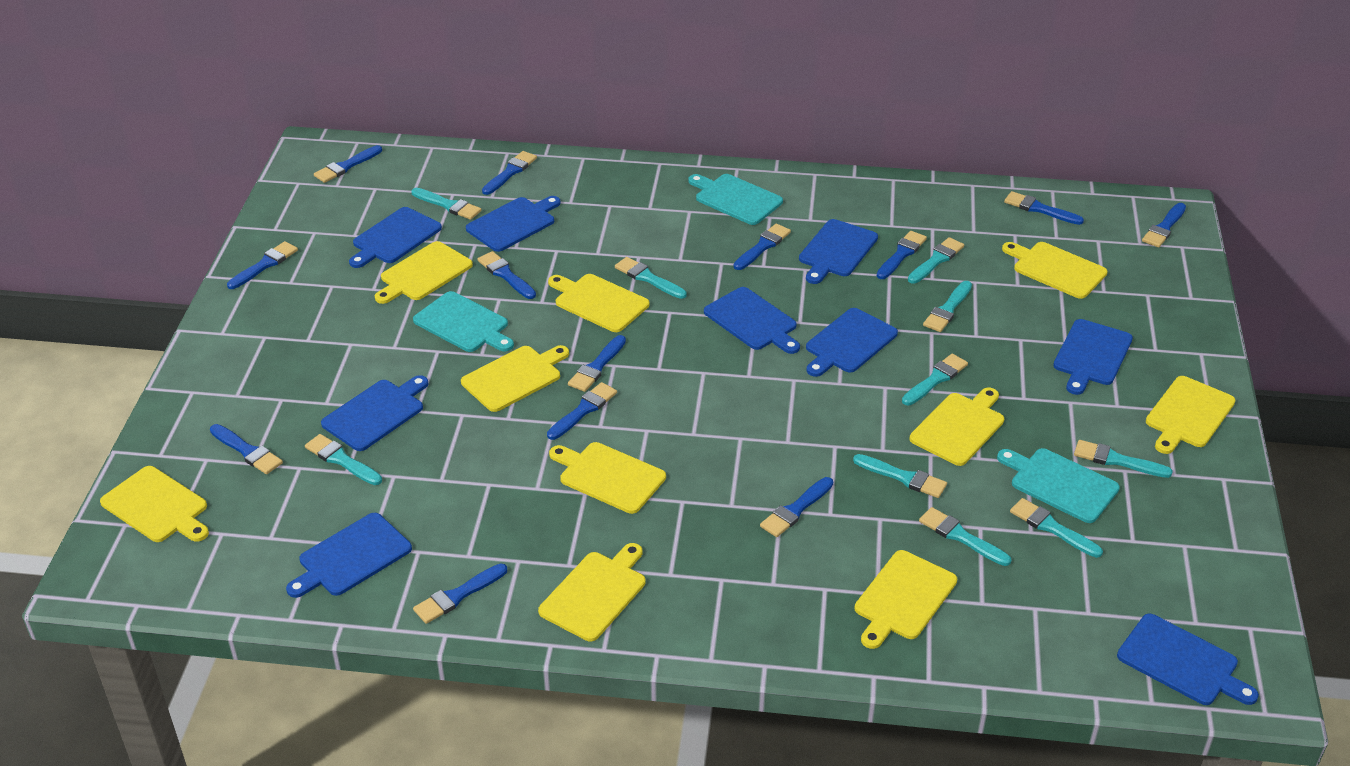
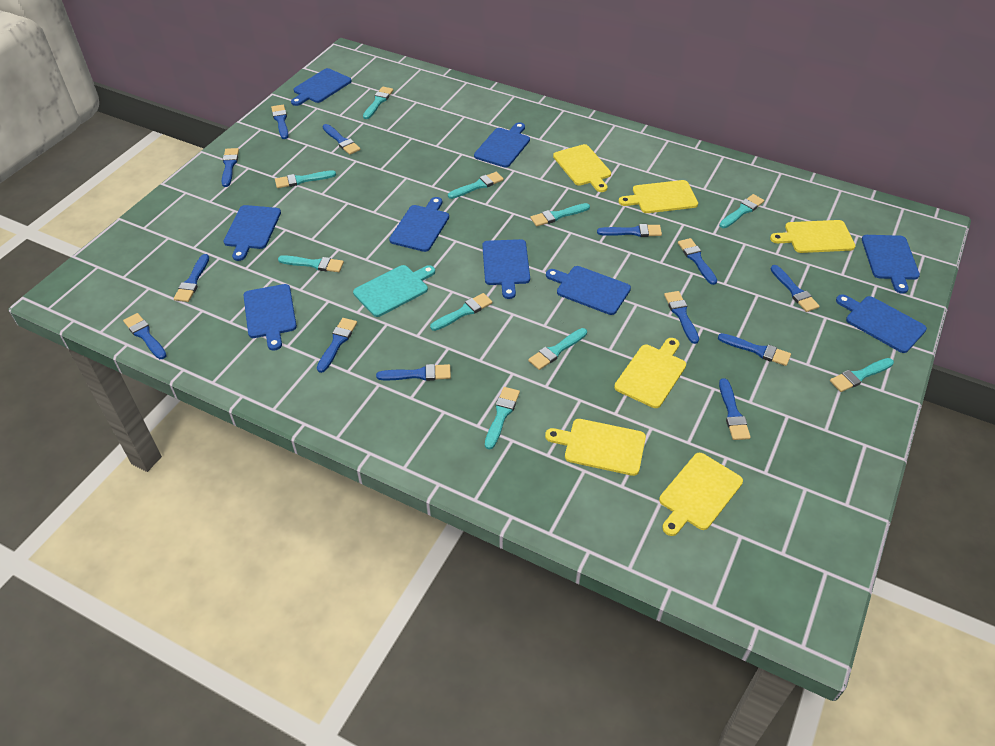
turquoise cutting board: [413,291,514,352] [688,174,783,225] [997,448,1120,523] = 3 -> [353,265,435,317] = 1
yellow cutting board: [100,466,209,542] [375,241,473,304] [461,345,569,412] [538,543,646,641] [548,274,650,332] [549,442,666,514] [855,550,957,649] [910,387,1004,466] [1002,242,1108,299] [1146,376,1236,454] = 10 -> [545,419,646,476] [553,144,611,192] [614,338,686,408] [619,180,698,213] [659,453,743,536] [770,220,855,253] = 6

